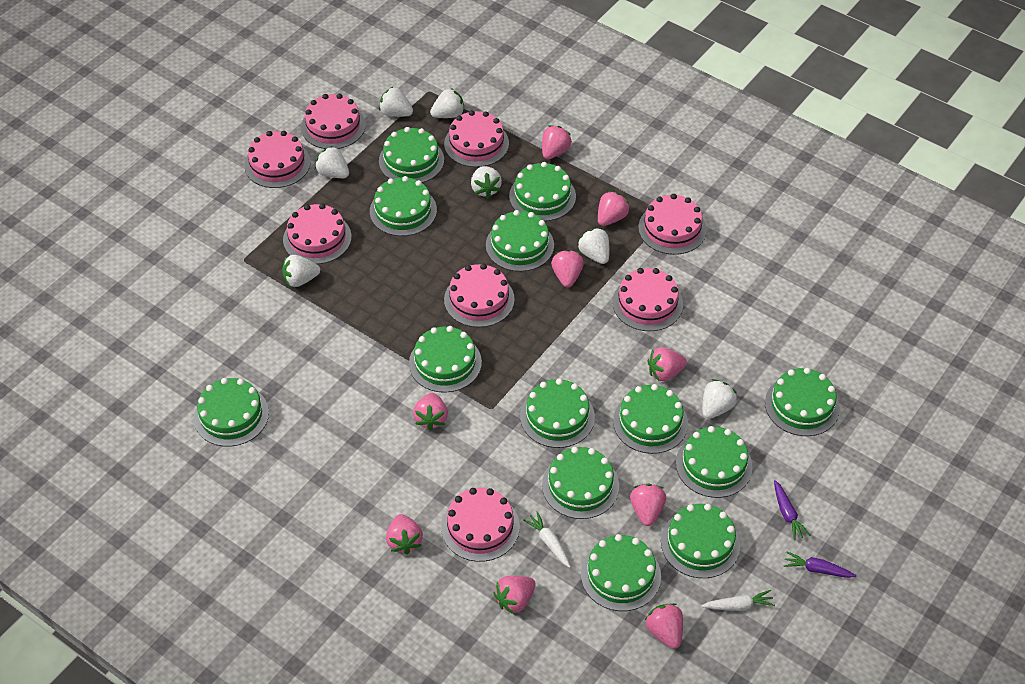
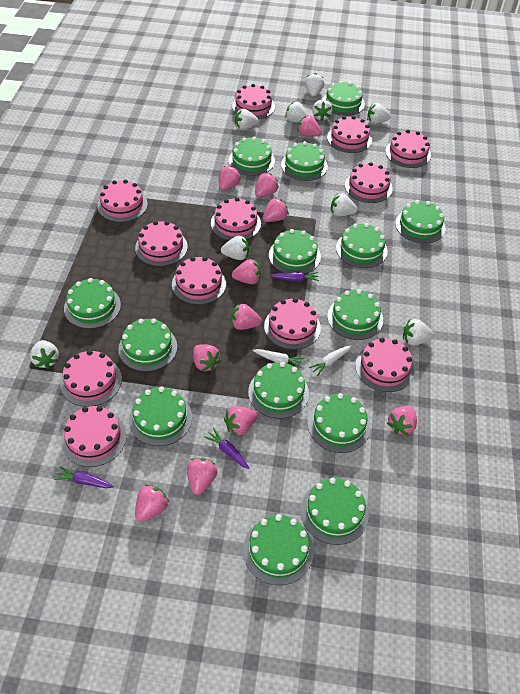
green cake: [194,378,269,447] [370,176,437,236] [379,127,444,183] [409,326,482,393] [486,210,554,272] [509,162,576,221] [520,378,595,448] [542,447,619,519] [581,534,661,611] [613,384,688,454] [661,504,740,578] [676,426,753,498] [765,368,840,436] = 13 -> [64,278,121,329] [118,318,177,372] [129,386,192,446] [229,137,275,176] [243,514,314,585] [248,362,309,419] [269,229,321,274] [281,141,328,181] [301,478,369,545] [308,393,370,453] [323,81,365,116] [327,289,383,340] [336,223,388,268] [395,200,446,244] = 14
pink cake: [244,131,310,188] [283,203,352,264] [301,94,366,149] [441,488,520,562] [444,110,509,167] [444,264,515,327] [612,268,683,331] [638,194,707,255] = 8 -> [60,350,122,407] [61,406,127,467] [97,179,148,222] [135,221,188,266] [172,257,226,305] [211,197,261,240] [232,84,275,119] [264,298,321,350] [327,116,372,153] [345,162,393,203] [355,338,414,392] [385,130,431,168] = 12
pink strawberry: [386,514,423,555] [413,393,448,431] [494,576,536,614] [542,125,572,159] [551,250,584,287] [598,191,630,226] [630,484,666,526] [645,603,683,649] [647,347,687,381] = 9 -> [135,484,169,522] [187,458,217,495] [193,344,221,372] [219,166,241,191] [224,406,257,436] [231,303,262,330] [232,259,261,284] [255,173,279,197] [263,198,289,222] [298,115,322,137] [387,406,417,436] = 11
purple carrot: [774,480,810,540] [784,551,856,578] = 2 -> [54,467,114,488] [204,428,250,469] [270,272,319,282] = 3
white strawberry: [282,255,320,287] [315,146,349,178] [379,86,413,117] [430,88,465,118] [471,166,502,198] [577,228,610,264] [702,379,737,419] = 7 -> [30,340,59,369] [221,236,249,260] [235,109,259,130] [285,101,308,123] [305,73,324,97] [312,99,333,121] [331,194,358,217] [367,103,391,124] [403,319,434,346] = 9

